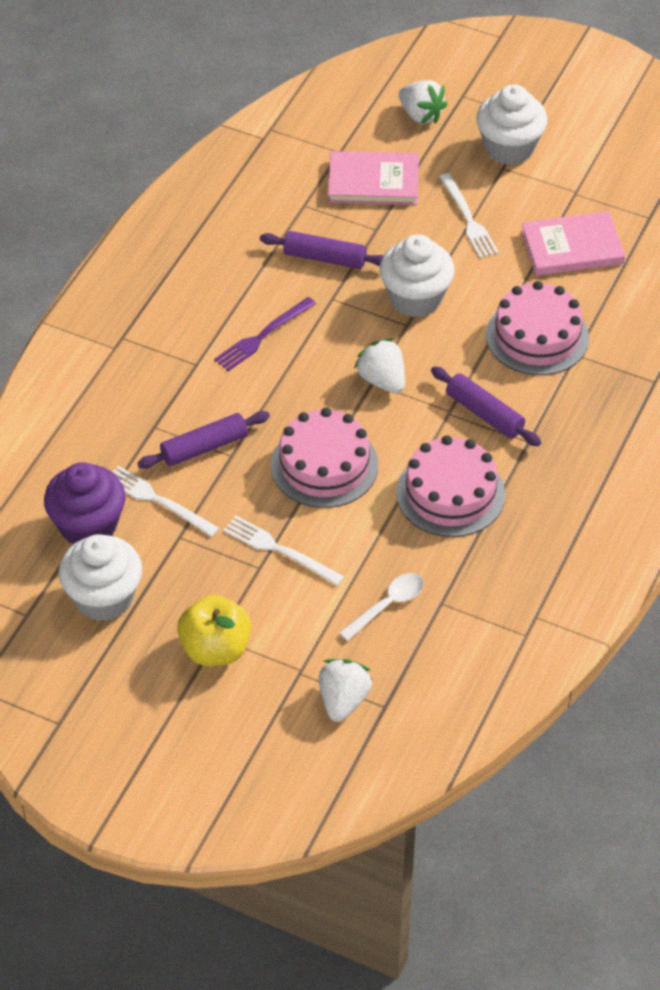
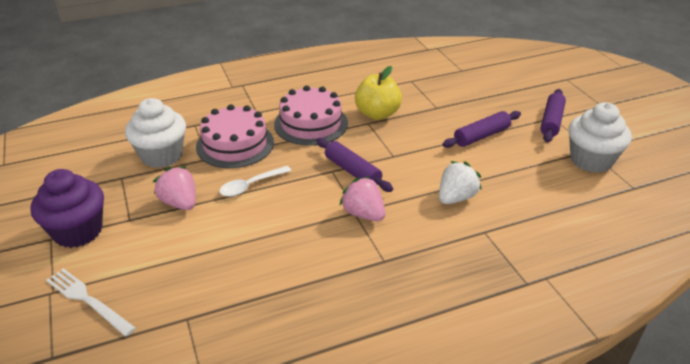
pink book: [328,151,419,205] [521,211,625,276] = 2 -> none = 0
pink cake: [271,407,378,508] [396,435,505,537] [486,281,589,375] = 3 -> [196,104,274,168] [274,85,348,146] = 2
pink strawberry: none = 0 -> [153,166,196,210] [339,176,385,221] = 2
purple fork: [214,297,316,371] = 1 -> none = 0
white cupcake: [58,534,142,621] [379,234,455,317] [476,84,547,165] = 3 -> [125,98,186,168] [568,102,632,173] = 2
white fork: [113,466,219,537] [223,516,344,586] [439,173,499,258] = 3 -> [46,268,136,337] = 1
white strawberry: [319,659,372,722] [354,338,405,393] [399,80,448,124] = 3 -> [439,161,482,204] = 1

